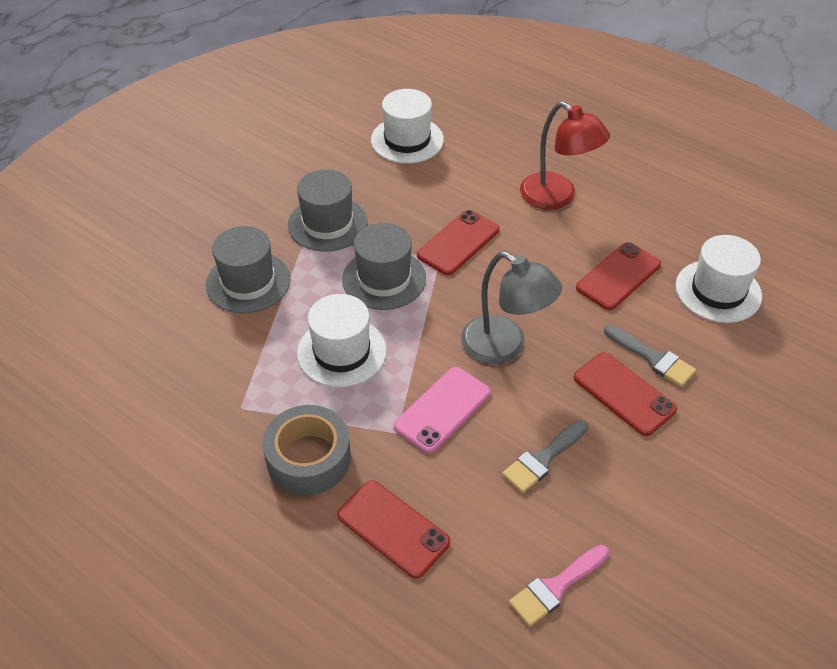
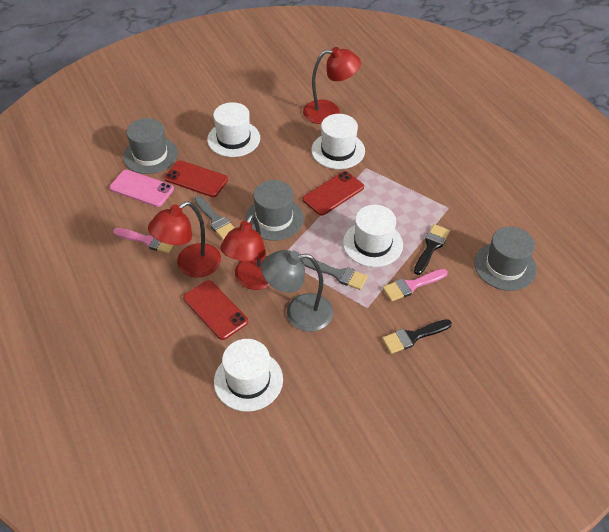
black brush: none = 0 -> [382,319,452,354] [414,224,450,275] = 2
grey tape: [263,405,351,495] = 1 -> none = 0
pink brush: [509,545,609,627] = 1 -> [113,228,174,254] [383,269,448,302] = 2
red lamp: [520,102,610,210] = 1 -> [148,201,221,277] [220,214,271,290] [303,47,361,124] = 3
red phone: [337,480,450,579] [417,210,499,275] [574,352,677,436] [576,242,661,310] = 4 -> [164,160,228,197] [183,280,248,340] [303,171,364,216] = 3
white hat: [297,294,387,387] [371,89,444,164] [675,235,762,323] = 3 -> [207,102,260,157] [214,339,283,412] [311,114,365,169] [343,205,403,267] = 4

